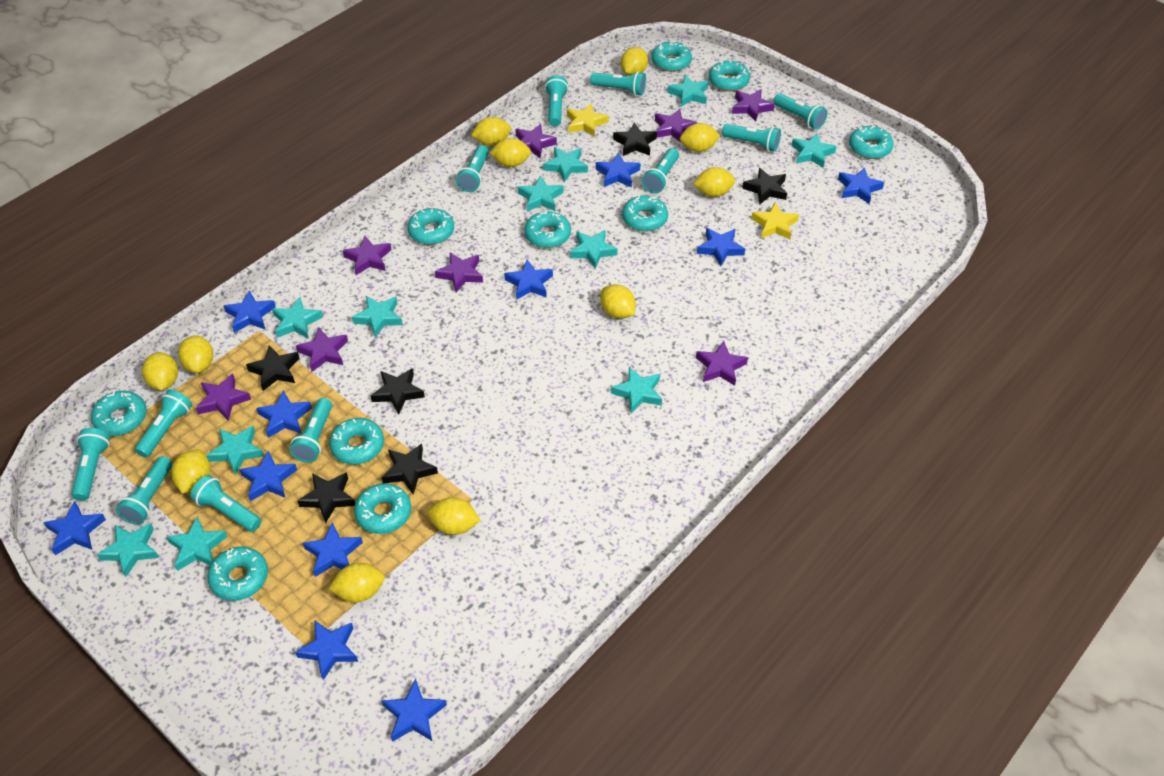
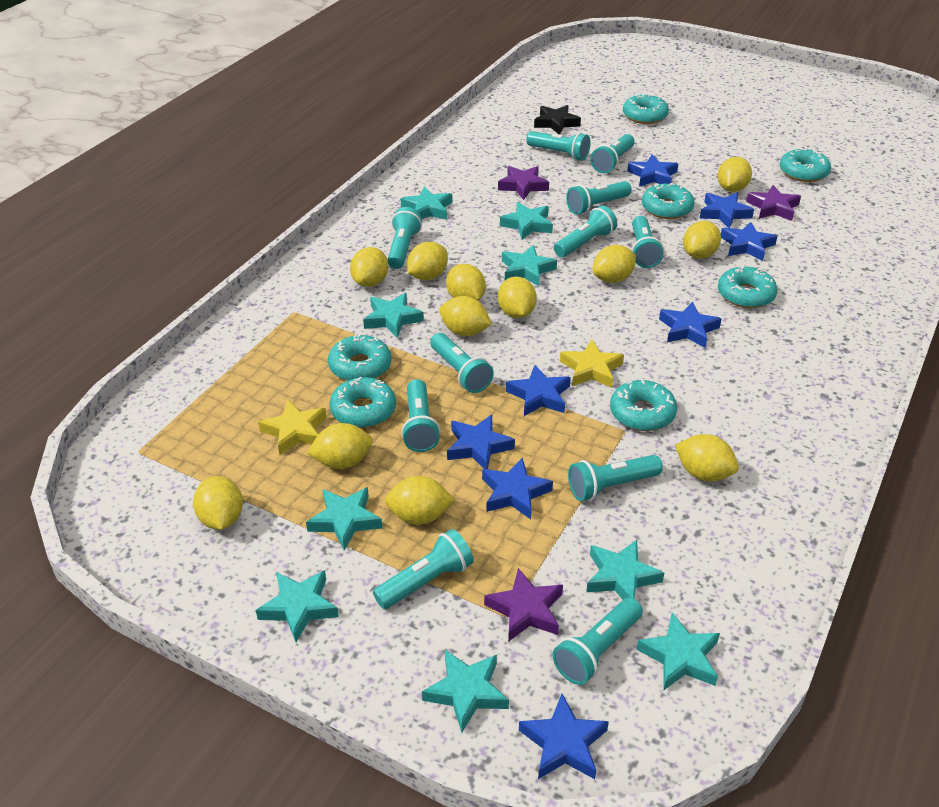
black star: [246,345,300,391] [298,472,355,524] [371,368,425,414] [381,443,438,494] [613,123,657,156] [742,168,787,205] = 6 -> [534,105,581,135] = 1
blue star: [43,501,106,555] [224,290,276,333] [239,451,297,501] [256,390,312,438] [295,620,358,680] [303,522,363,577] [382,679,447,742] [504,260,553,300] [596,153,641,188] [697,228,745,266] [838,167,884,204] = 11 -> [447,415,515,469] [482,458,553,519] [506,365,571,416] [519,694,609,779] [627,154,678,187] [659,302,721,348] [700,193,754,228] [721,222,777,261] = 8
purple star: [196,374,251,421] [296,327,348,372] [343,236,391,275] [435,252,483,292] [515,124,557,158] [655,109,697,142] [696,341,748,386] [732,89,775,122] = 8 -> [484,568,563,642] [498,166,549,200] [746,185,801,221] = 3
turquoise donut: [91,391,147,436] [207,547,268,601] [329,418,384,465] [354,483,411,534] [407,208,454,245] [524,210,571,248] [622,195,668,231] [651,41,692,72] [709,60,750,91] [849,126,893,159] = 10 -> [328,334,391,381] [329,377,396,428] [610,380,677,431] [623,94,669,124] [642,183,695,219] [718,266,778,308] [780,148,831,182] = 7
turquoise star: [97,523,159,577] [166,516,228,571] [206,426,264,475] [272,297,323,339] [352,296,403,338] [518,175,564,212] [543,147,588,182] [570,230,618,269] [611,367,662,413] [667,75,709,107] [792,133,837,168] = 11 -> [256,570,339,642] [306,487,382,551] [363,293,424,338] [401,187,452,220] [422,650,509,733] [500,202,553,240] [502,245,557,286] [586,540,664,599] [636,613,720,691] = 9
yellow lemon: [142,352,178,390] [172,449,210,493] [178,335,213,373] [329,563,385,602] [428,497,481,535] [471,117,511,146] [489,138,531,167] [601,284,636,319] [621,47,648,76] [680,123,720,152] [693,167,735,197] = 11 -> [193,476,243,530] [307,423,373,469] [350,247,388,287] [385,476,455,525] [407,242,448,280] [439,296,492,336] [446,264,486,301] [498,277,537,318] [592,245,636,283] [675,434,739,481] [683,221,721,259] [718,157,752,192] = 12

